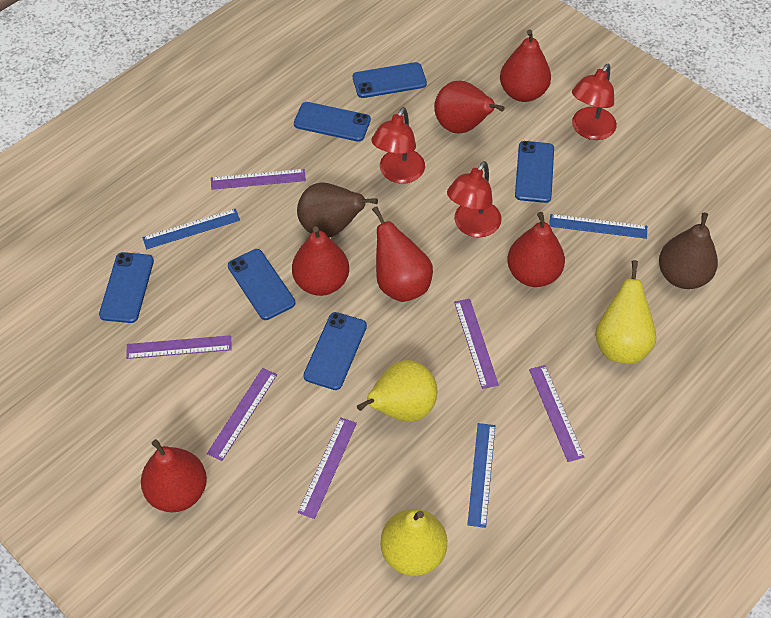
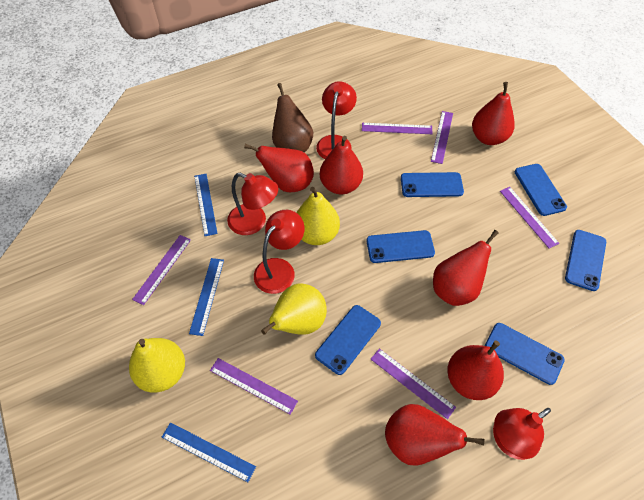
brown pear: [297,183,378,237] [659,213,718,289] = 2 -> [272,83,313,152] = 1
red lamp: [371,107,425,184] [447,161,502,237] [572,64,617,140] = 3 -> [227,173,278,235] [254,210,304,294] [316,81,357,159] [493,408,551,460] = 4

